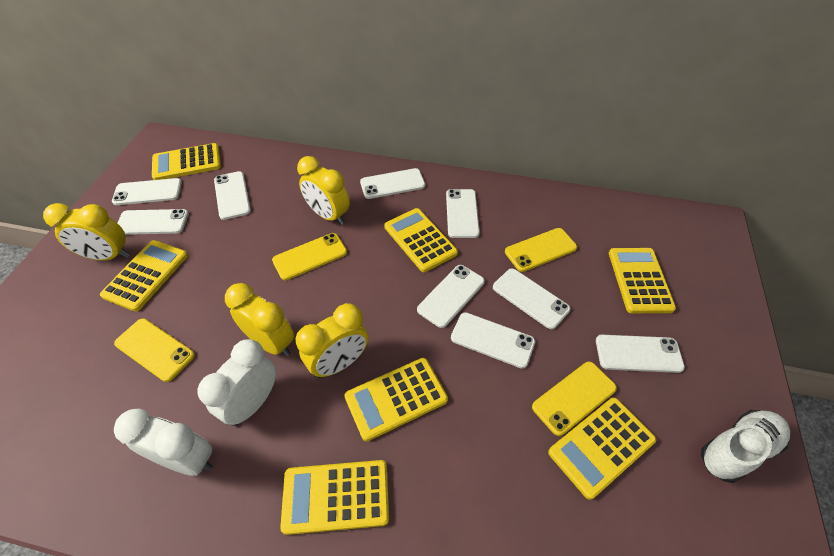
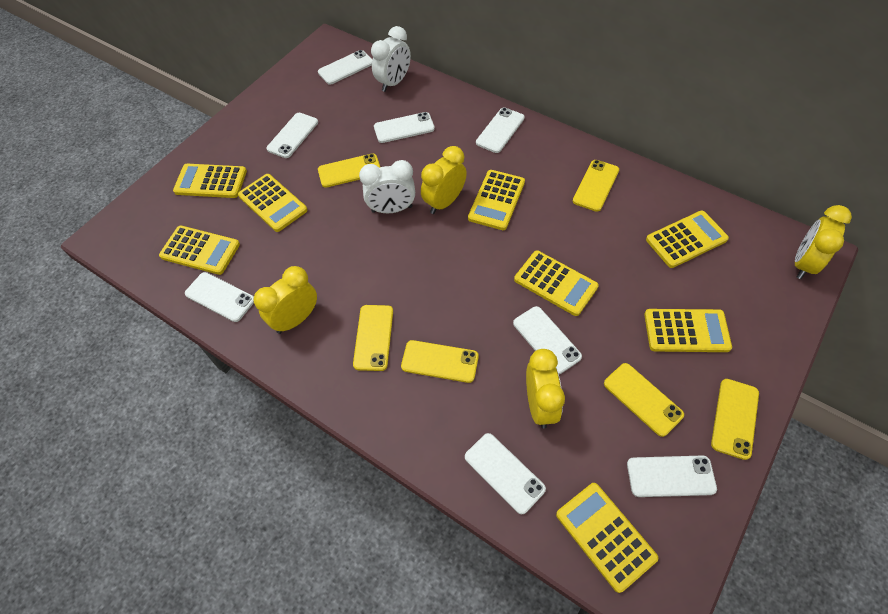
white phone: [112,178,182,205] [117,209,189,235] [214,171,251,220] [360,168,425,199] [417,265,485,328] [446,189,480,238] [451,312,535,368] [493,268,571,329] [596,335,685,373] = 9 -> [185,272,254,322] [266,113,318,158] [318,50,373,85] [374,112,435,143] [465,433,546,514] [476,107,525,153] [513,306,582,374] [627,455,717,497] = 8
white shoe: [701,410,790,483] = 1 -> none = 0
yellow calculator: [100,240,188,312] [152,143,221,180] [280,460,389,535] [344,358,448,441] [384,208,458,272] [548,397,656,500] [609,248,676,313] = 7 -> [159,225,240,275] [173,164,247,198] [238,174,308,232] [468,170,525,230] [514,250,599,316] [556,483,658,593] [644,309,732,352] [646,210,729,268] = 8
yellow phone: [114,319,195,382] [272,233,347,280] [505,228,577,272] [532,362,617,436] = 4 -> [318,153,380,188] [353,305,393,371] [401,340,479,383] [573,160,619,212] [604,363,684,437] [711,379,759,460] = 6

